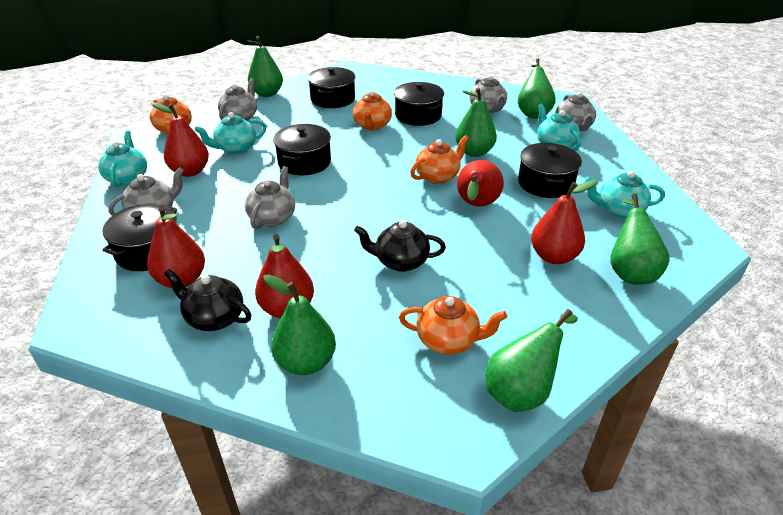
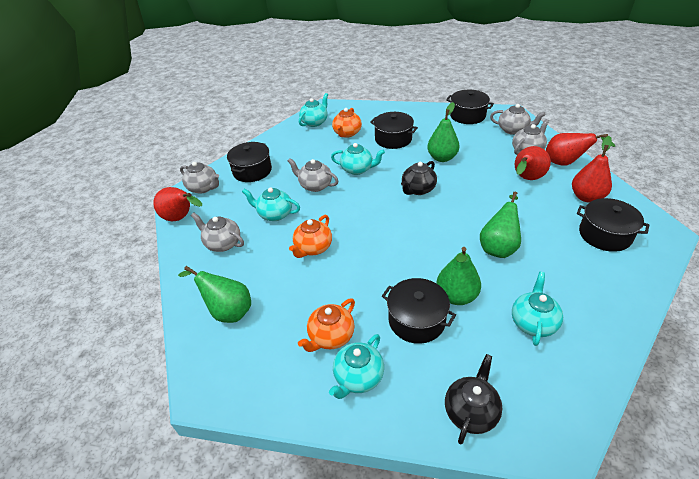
green pear: [248,36,283,97] [263,274,336,375] [455,88,497,157] [486,309,578,412] [518,58,556,119] [610,194,670,285] = 6 -> [178,266,251,323] [427,102,459,162] [437,247,481,305] [480,192,521,258] = 4
orange teapot: [150,94,192,134] [353,91,392,131] [399,296,507,355] [410,135,469,184] = 4 -> [289,215,332,258] [298,299,355,352] [332,108,362,138] = 3
red pear: [147,206,205,288] [151,102,209,177] [255,234,314,318] [457,160,504,206] [531,179,599,264] = 5 -> [153,187,202,221] [514,146,551,180] [546,133,615,166] [572,136,612,203] = 4
turquoise teapot: [98,131,147,187] [195,112,266,154] [537,103,581,151] [585,171,665,218] = 4 -> [242,187,300,221] [299,93,328,127] [329,334,384,399] [331,143,385,175] [512,272,563,346] = 5

